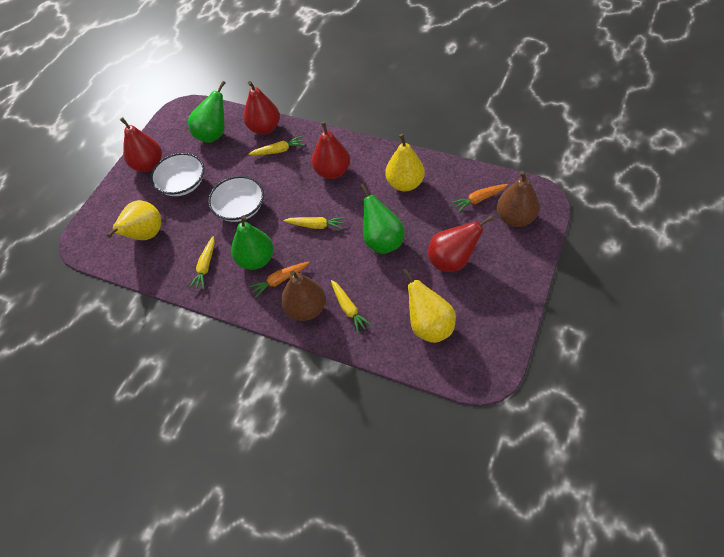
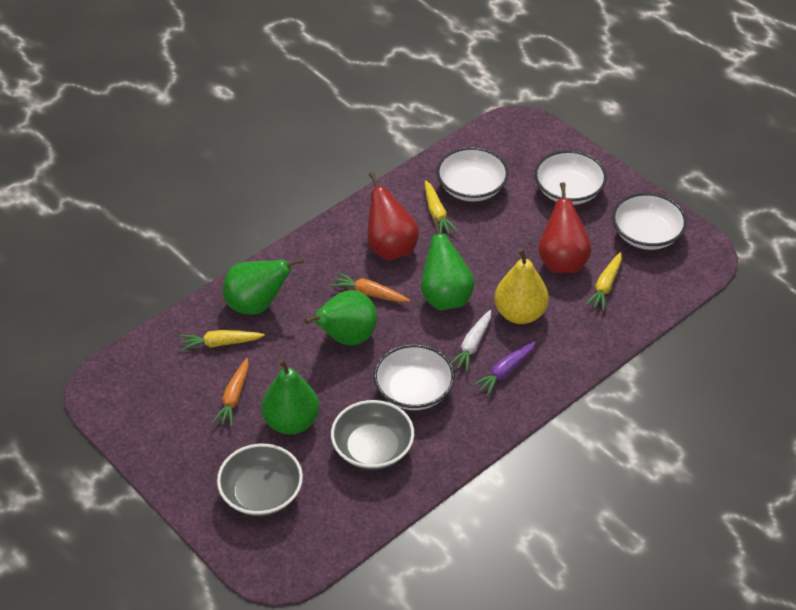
brown pear: [281,270,326,321] [497,171,540,227] = 2 -> none = 0
green pear: [188,81,226,143] [231,215,273,270] [360,184,404,254] = 3 -> [223,258,304,315] [261,359,319,435] [304,290,377,345] [421,218,475,310] = 4
grey bowl: none = 0 -> [217,444,303,516] [331,400,414,470] = 2
purple carrot: none = 0 -> [472,341,536,396] = 1
red pear: [120,117,162,172] [244,81,280,135] [312,122,350,179] [428,215,493,272] = 4 -> [367,172,419,260] [538,182,592,273] = 2
white bowl: [150,153,204,196] [208,176,264,222] = 2 -> [374,344,455,410] [436,147,509,202] [534,150,607,205] [612,193,687,250] = 4
white carrot: none = 0 -> [451,310,491,372] = 1
yellow carrot: [189,236,215,290] [249,136,305,155] [283,217,345,229] [331,280,372,333] = 4 -> [180,330,265,351] [425,180,458,234] [585,252,622,311] = 3
yellow pear: [107,200,161,240] [385,134,425,192] [402,269,456,343] = 3 -> [494,248,549,324] = 1

